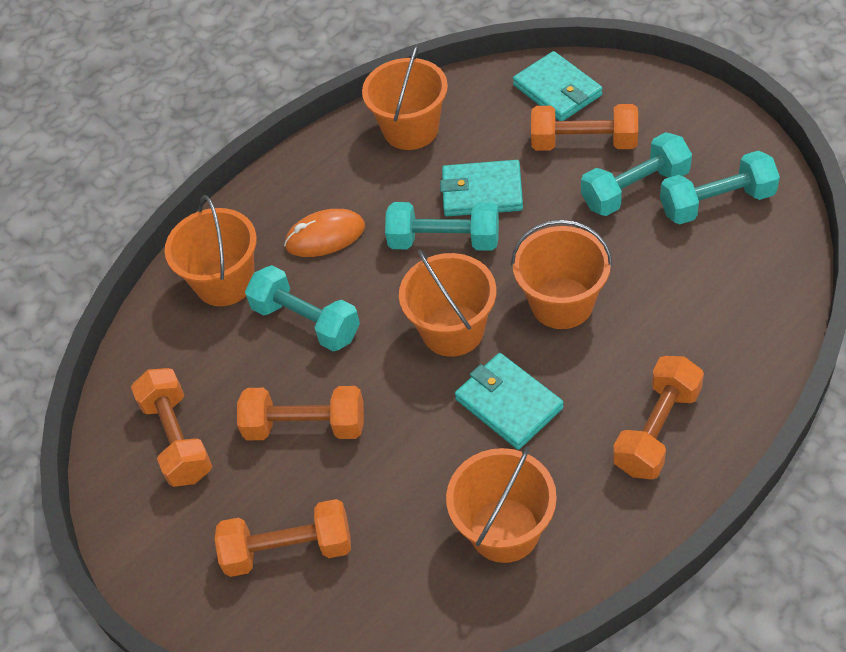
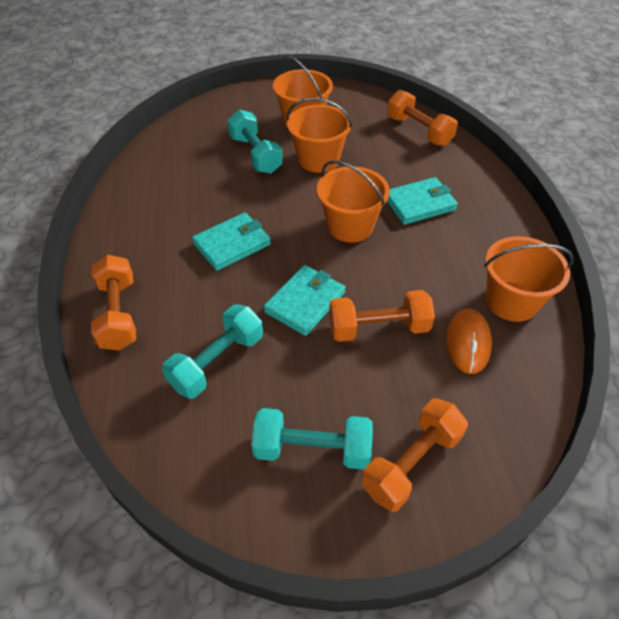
orange bucket: [165,195,257,306] [362,44,448,150] [399,250,496,357] [446,446,557,563] [511,220,613,329] = 5 -> [273,56,333,127] [286,98,353,173] [317,160,390,243] [484,236,574,322] = 4
orange dumbbell: [131,368,213,487] [215,499,351,577] [237,386,364,440] [531,104,638,151] [613,356,704,480] = 5 -> [91,255,136,351] [329,290,435,342] [362,398,468,512] [387,90,458,146] = 4
turquoise dumbbell: [245,265,360,351] [385,202,499,251] [581,132,692,216] [660,151,780,224] = 4 -> [162,305,263,399] [227,110,283,174] [251,408,373,470] = 3

